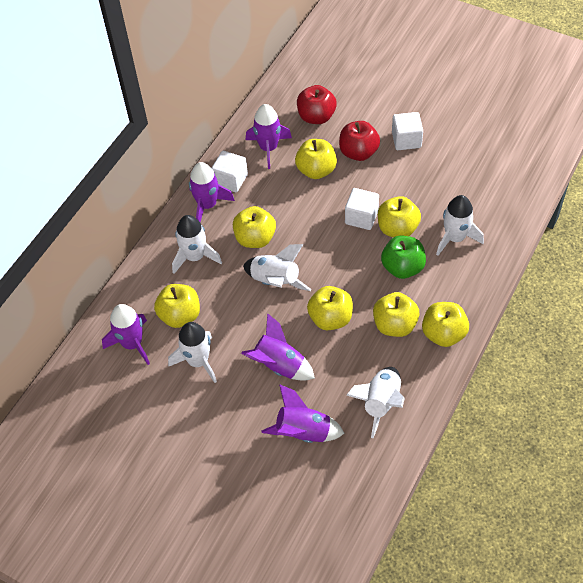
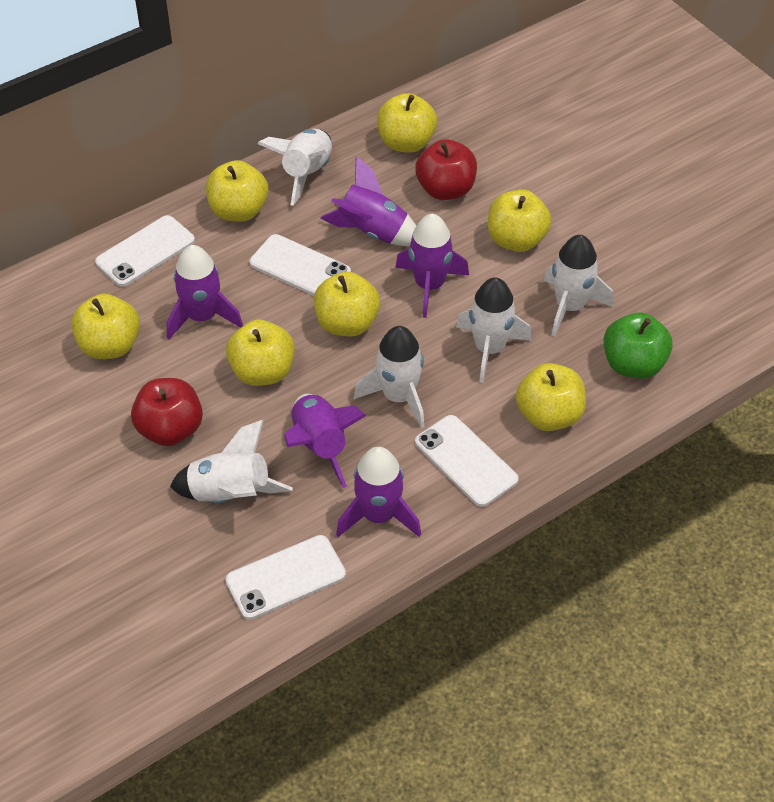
white cube: [212,151,248,192] [345,188,379,230] [392,112,423,150] = 3 -> none = 0
white phone: none = 0 -> [95,215,195,287] [225,535,346,620] [250,234,351,296] [415,415,519,507] = 4

